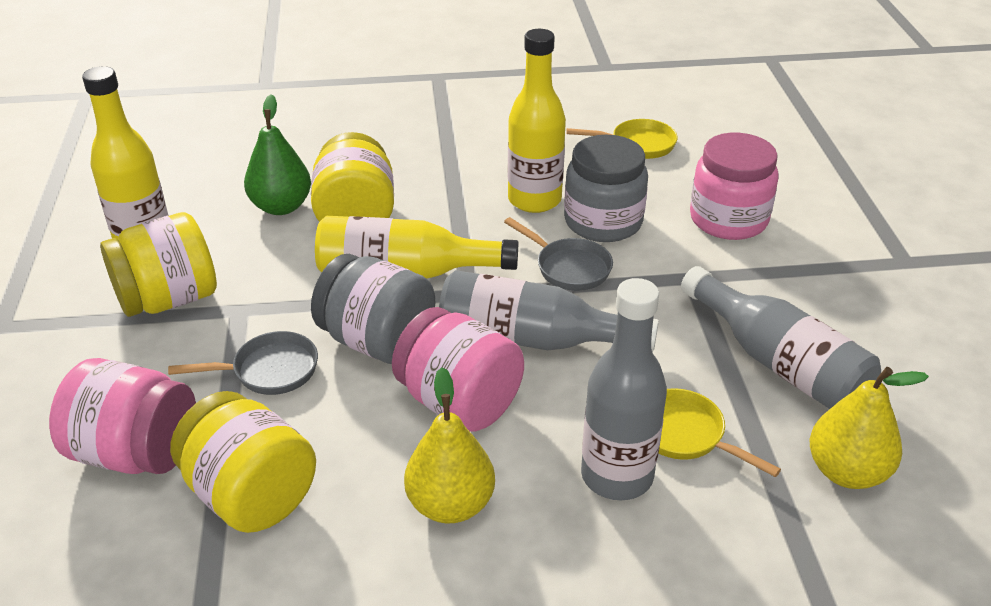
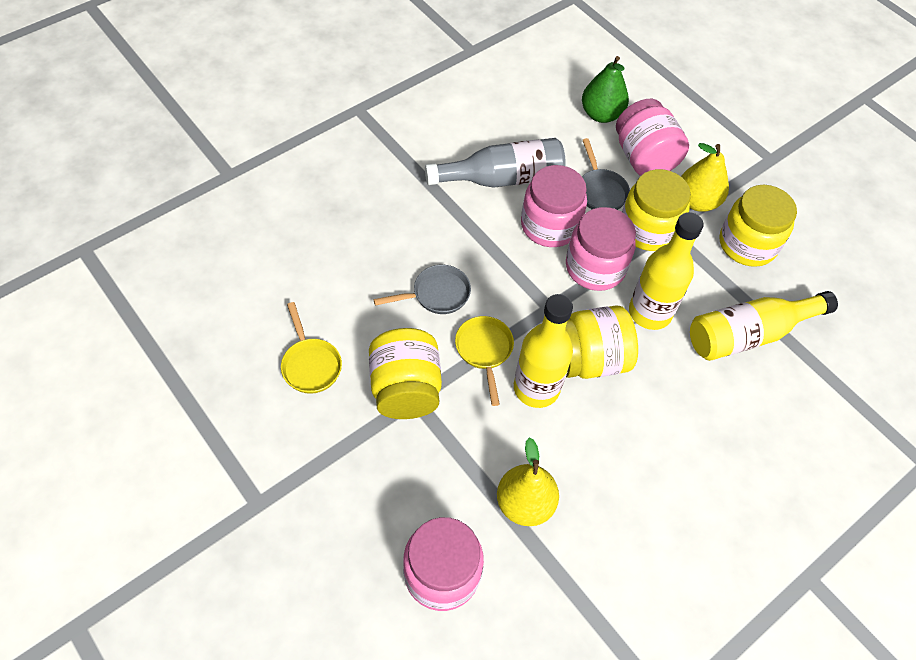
grey bottle: [439,270,659,351] [581,278,667,500] [681,266,881,409] = 3 -> [425,138,566,188] = 1
grey jar: [311,254,435,364] [564,135,648,242] = 2 -> none = 0
pink jar: [49,358,196,474] [392,307,524,432] [690,133,779,240] = 3 -> [403,517,484,611] [521,165,587,247] [566,207,636,291] [616,99,689,176] = 4
yellow jar: [100,212,217,317] [170,391,316,533] [311,132,394,222] = 3 -> [369,328,442,419] [565,305,638,379] [622,169,691,251] [719,185,797,267] = 4

